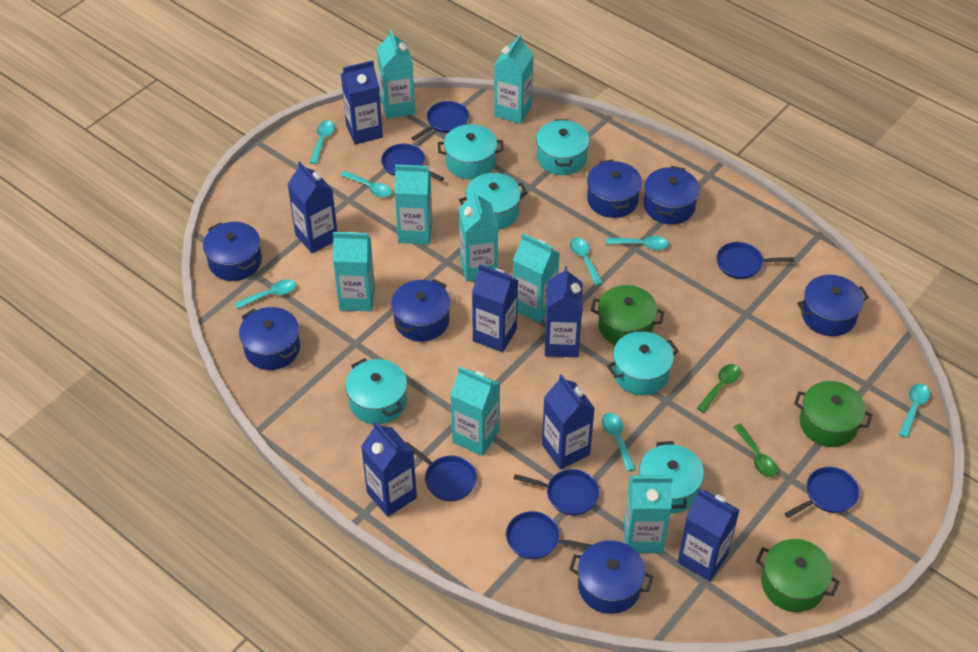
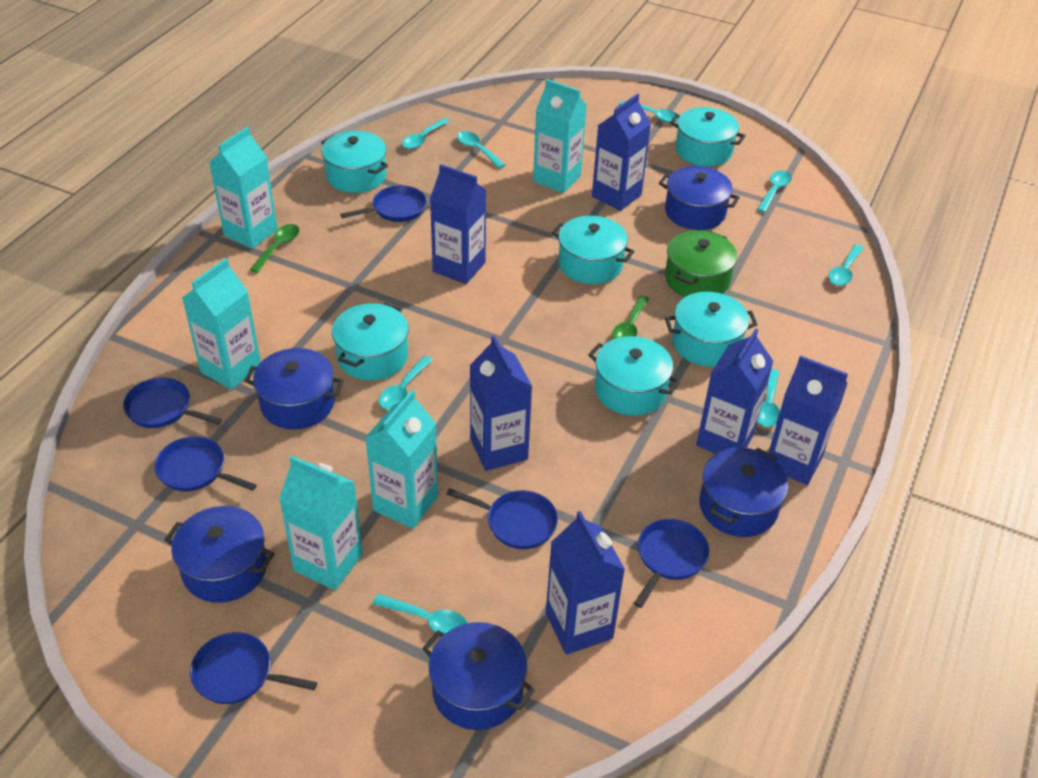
blue carton: [287,161,337,253] [341,60,383,145] [361,422,417,517] [472,264,518,352] [542,374,595,470] [545,266,583,357] [677,489,740,581] = 7 -> [430,164,486,284] [470,336,532,471] [546,511,625,655] [592,94,651,211] [696,328,774,454] [769,355,848,485] = 6
blue pan: [381,144,444,181] [406,442,477,501] [411,101,469,141] [506,511,592,559] [514,469,599,515] [717,242,795,279] [784,467,859,518] = 7 -> [123,378,222,428] [154,436,257,491] [190,632,317,704] [340,185,427,222] [446,488,558,549] [634,519,709,608] = 6
blue pot: [203,222,262,281] [239,307,300,370] [391,279,450,342] [569,540,653,614] [587,160,642,218] [644,166,700,224] [797,275,869,336] = 7 -> [164,506,275,603] [244,348,344,430] [422,622,535,730] [659,166,740,230] [699,447,788,537] = 5
green pot: [591,285,664,345] [756,539,840,612] [794,381,873,447] = 3 -> [665,230,737,297] = 1
turquoise carton: [333,232,375,312] [377,30,415,119] [394,165,432,244] [450,366,500,456] [459,190,498,281] [494,34,534,124] [513,233,560,323] [624,475,673,553] = 8 -> [182,258,261,390] [209,127,278,249] [279,456,363,590] [365,390,438,529] [533,79,587,193] = 5
turquoise spoon: [234,279,296,309] [309,121,335,164] [341,171,392,198] [570,237,603,286] [602,413,635,471] [606,236,668,250] [899,384,930,438] = 7 -> [373,594,468,633] [379,356,433,409] [402,118,450,149] [457,131,505,169] [619,101,678,123] [757,170,792,213] [758,369,780,427] [829,244,863,286] = 8

